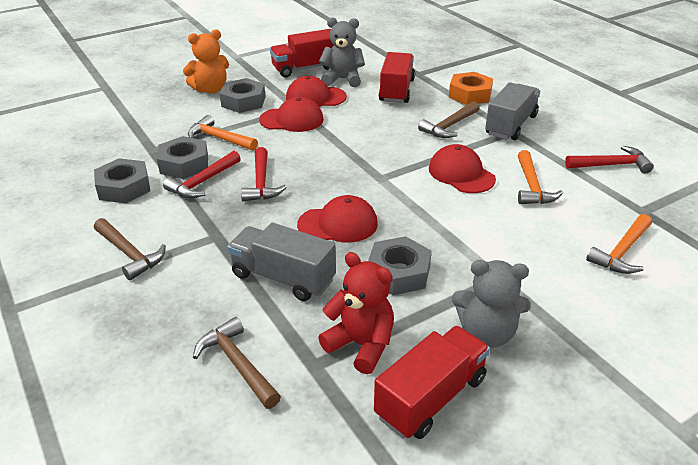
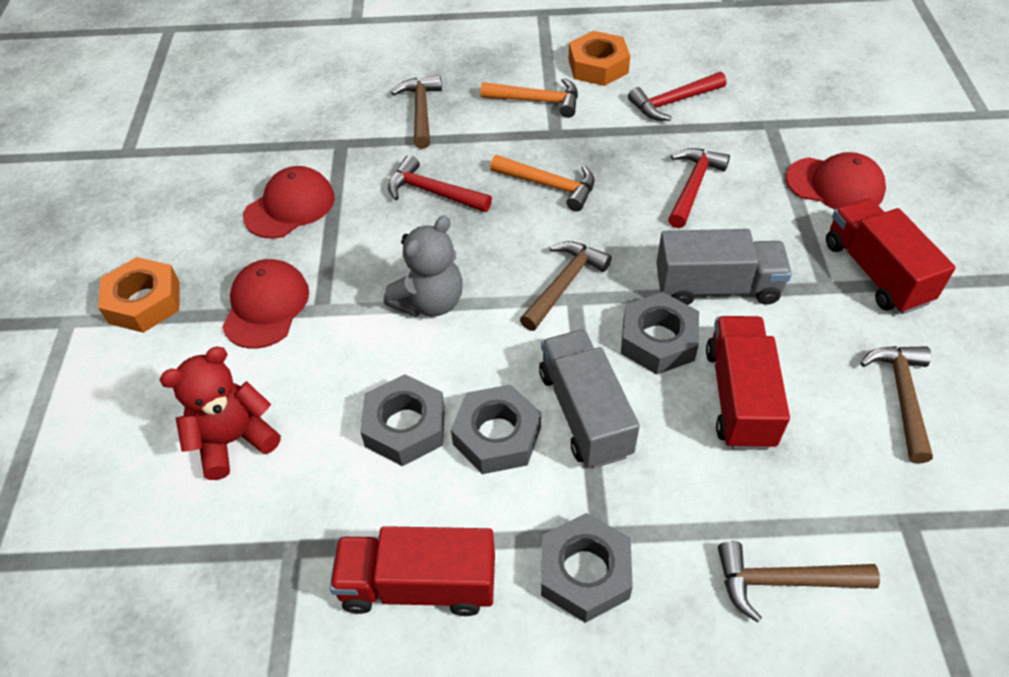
brown hammer: [94,218,166,280] [193,317,281,409] [418,101,479,138] = 3 -> [391,75,442,149] [520,241,612,331] [718,541,880,622] [860,346,933,464] = 4
grey teddy bear: [319,17,365,87] [452,260,531,348] = 2 -> [384,215,463,317] = 1
orange hammer: [188,115,258,151] [518,150,563,204] [586,214,652,274] = 3 -> [481,78,578,118] [490,155,595,211] = 2
orange nut: [449,72,493,105] = 1 -> [98,257,179,333] [568,31,630,86] = 2
orange teddy bear: [183,29,229,94] = 1 -> none = 0
red cap: [259,97,324,132] [286,76,347,107] [297,195,378,243] [429,144,496,193] = 4 -> [222,259,309,348] [243,166,335,239] [786,152,886,209] = 3

